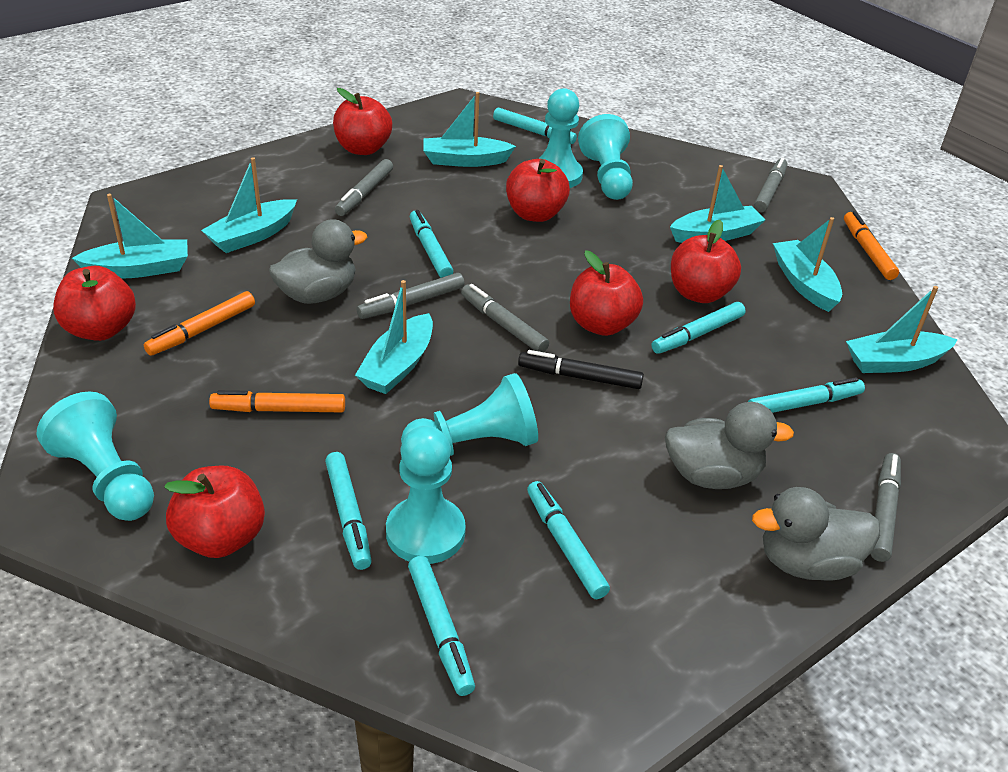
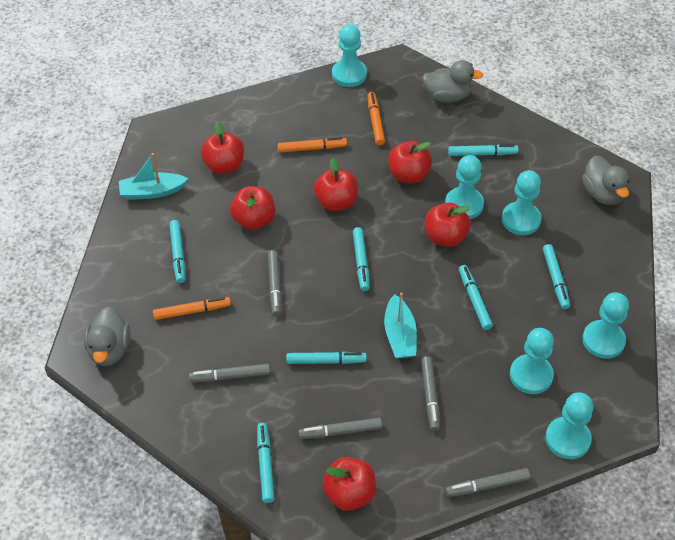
black marker: [518,350,644,389] = 1 -> none = 0
turquoise boat: [72,194,188,278] [201,157,297,253] [355,280,433,394] [423,92,516,167] [670,165,765,243] [773,217,842,312] [846,286,958,373] = 7 -> [119,153,188,200] [384,293,417,358] = 2
turquoise pawn: [37,391,154,521] [386,426,466,564] [401,373,538,456] [539,88,583,188] [578,114,633,200] = 5 -> [332,24,367,87] [445,155,484,219] [502,170,541,235] [510,328,554,394] [545,392,593,459] [582,292,629,359] = 6

